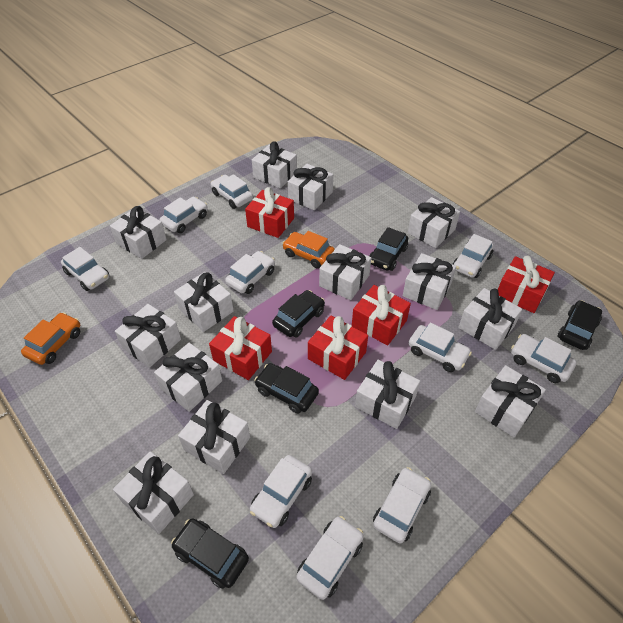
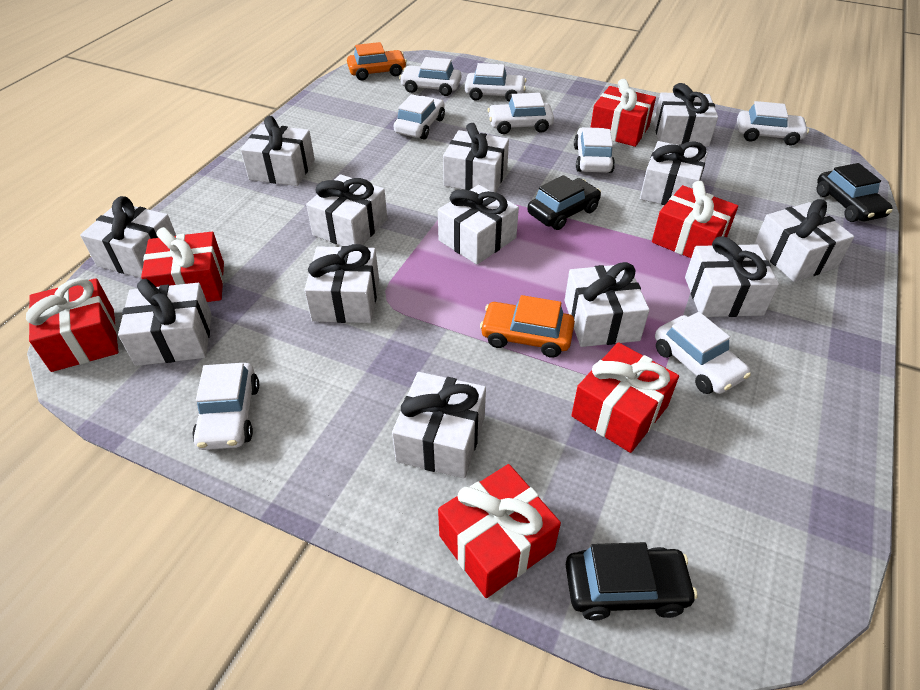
black car: [171,518,249,589] [255,363,319,414] [272,290,325,338] [369,227,408,271] [557,300,602,350] = 5 -> [527,175,601,230] [566,542,697,621] [817,163,893,222] = 3
red gift: [209,316,272,380] [245,187,294,238] [308,316,368,380] [352,285,411,346] [498,256,555,313] = 5 -> [26,278,119,372] [141,227,224,302] [438,464,561,598] [571,342,679,453] [590,79,656,147] [652,181,738,258] = 6
white car: [61,247,110,291] [160,197,207,233] [211,174,253,209] [225,251,275,294] [250,455,312,528] [296,516,364,600] [373,467,431,543] [408,322,472,372] [453,234,494,278] [511,334,577,383] = 10 -> [192,363,259,450] [394,94,445,139] [399,57,461,96] [465,63,527,102] [487,93,554,134] [574,127,615,173] [655,312,751,394] [737,101,809,146] = 8
white gift: [110,206,167,259] [113,451,194,534] [115,304,181,368] [154,343,222,412] [174,272,234,332] [178,400,250,474] [252,141,297,188] [288,164,333,211] [319,244,371,300] [355,360,420,429] [403,253,456,310] [408,197,460,248] [458,288,522,350] [475,365,546,437] = 14 -> [80,196,176,278] [118,279,212,366] [241,116,315,186] [304,244,379,323] [306,174,387,246] [392,372,486,478] [438,185,519,264] [443,123,509,192] [565,262,649,347] [640,141,708,205] [654,83,718,147] [685,236,779,317] [754,199,854,282] = 13

